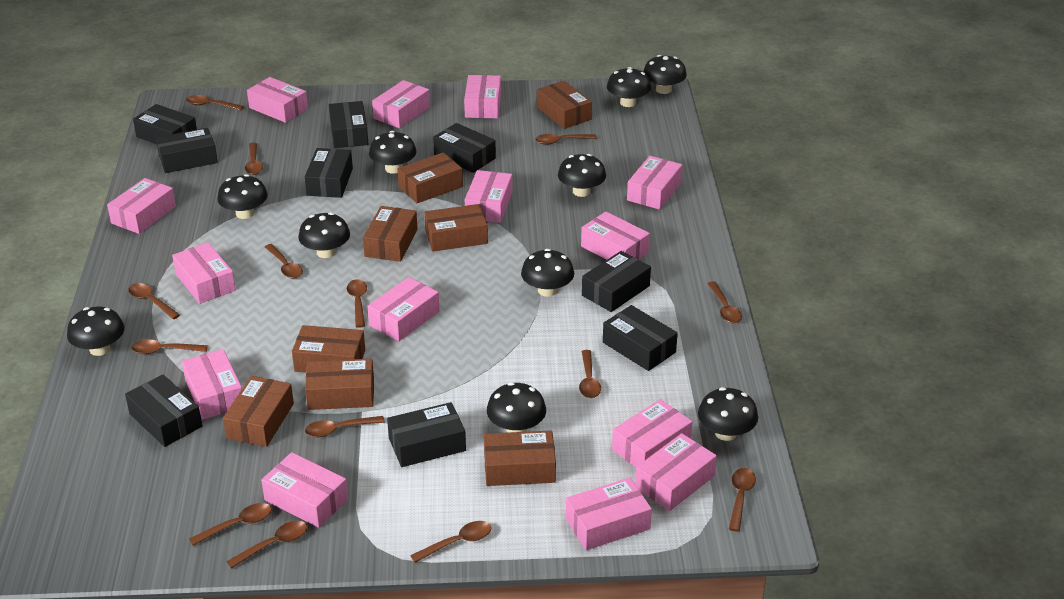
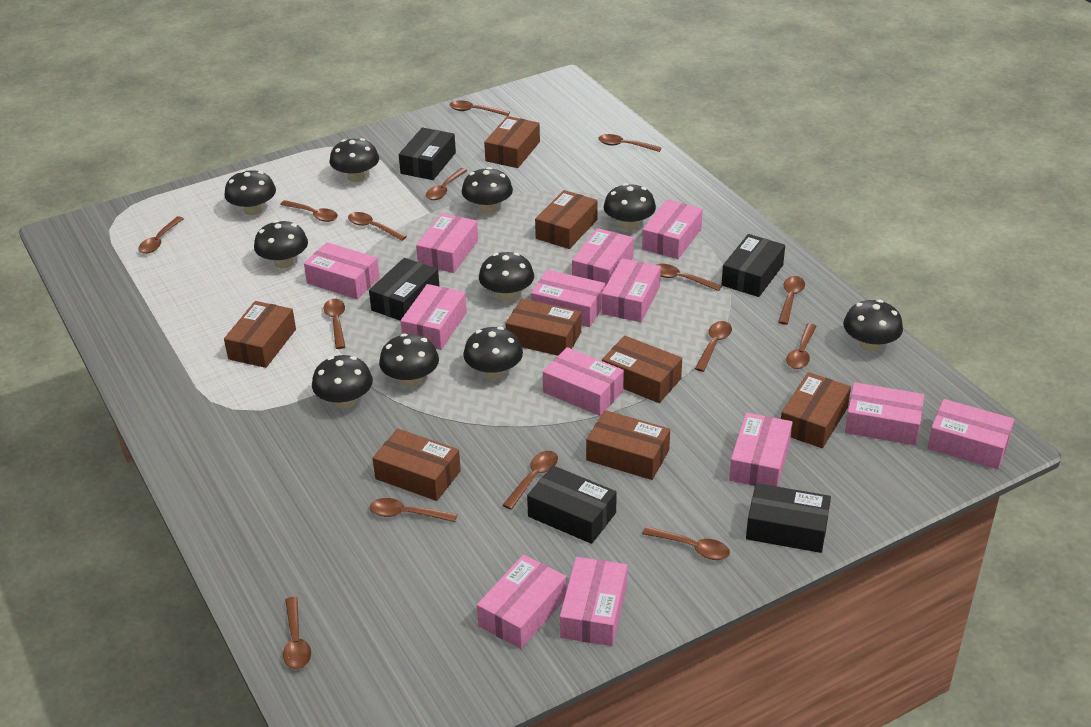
black box: [125,374,202,447] [133,104,197,144] [156,128,218,173] [305,148,353,198] [329,101,368,148] [387,402,466,467] [433,123,496,173] [582,251,651,312] [603,305,678,371] = 9 -> [369,258,440,321] [399,127,456,180] [527,465,617,544] [722,234,785,297] [746,483,831,553] = 5
brown spoon: [128,283,180,319] [131,340,208,354] [186,95,244,110] [189,503,272,546] [226,521,307,568] [245,143,263,175] [265,244,303,279] [305,416,385,437] [347,279,367,328] [410,521,492,563] [536,134,597,145] [579,350,601,398] [707,281,742,323] [729,468,756,532] = 14 -> [138,217,184,254] [280,200,338,222] [283,597,311,669] [324,299,345,349] [348,212,407,241] [370,498,457,522] [426,168,468,200] [449,100,510,116] [503,451,558,509] [598,134,662,152] [642,526,730,560] [656,264,722,291] [695,321,732,372] [778,276,805,324] [786,323,816,369] = 15
pink box: [107,178,176,234] [172,242,236,304] [182,349,242,419] [247,77,308,123] [261,452,348,528] [367,277,440,341] [372,80,430,128] [464,75,501,118] [465,170,513,223] [566,478,652,550] [581,211,650,260] [612,399,692,467] [627,156,682,210] [635,433,717,511] = 14 -> [304,242,380,299] [401,284,467,350] [416,213,478,273] [477,555,566,649] [531,270,605,327] [543,347,624,416] [560,557,627,646] [572,228,634,287] [602,258,661,322] [642,199,703,259] [729,412,793,487] [845,382,924,445] [927,399,1014,469] = 13

